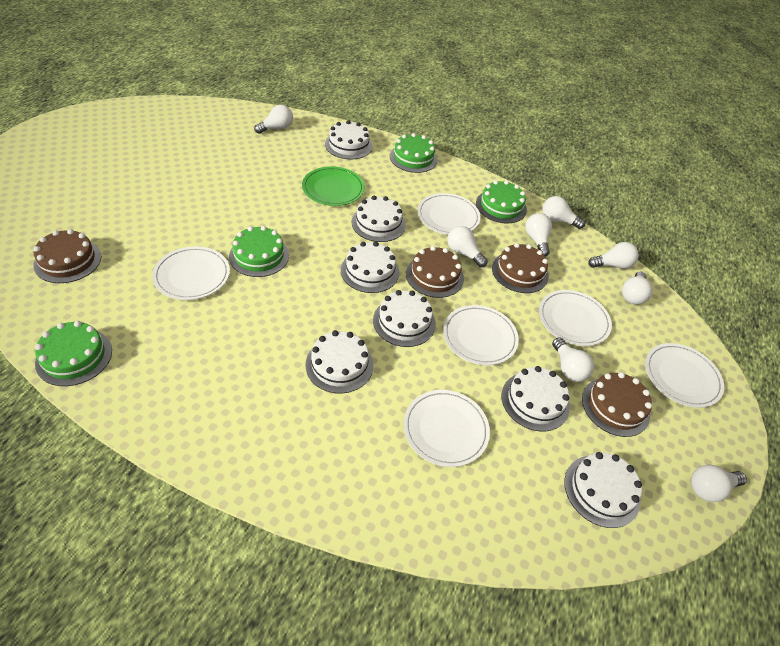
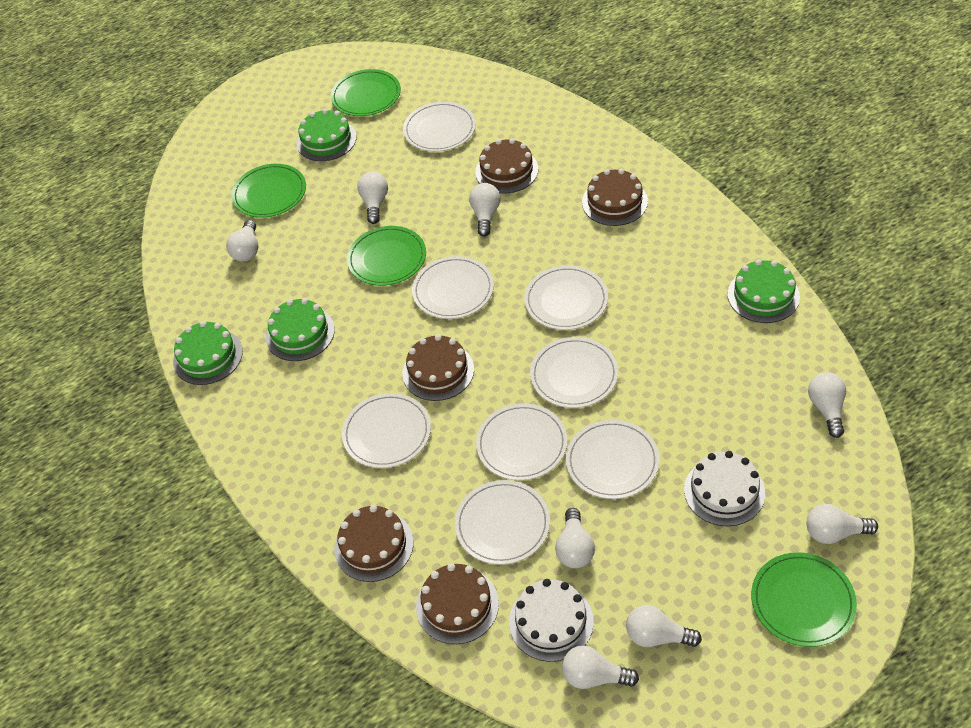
brown cake: [33,229,101,283] [406,246,464,298] [492,243,549,293] [582,372,652,437] = 4 -> [334,505,413,582] [402,334,474,401] [416,563,499,644] [475,138,538,193] [582,169,648,226] = 5
green plate: [302,166,365,206] = 1 -> [231,164,306,218] [331,69,401,116] [347,226,426,286] [751,552,857,647] = 4
white cake: [305,330,373,394] [325,120,373,159] [341,242,399,293] [352,196,406,242] [373,290,436,347] [502,366,570,431] [564,452,642,528] = 7 -> [509,579,594,662] [684,451,765,526] = 2
white plate: [152,246,230,300] [403,390,490,467] [417,193,481,235] [443,305,519,365] [539,290,612,346] [645,343,724,408] = 6 -> [342,393,431,468] [403,102,476,152] [412,256,494,319] [455,480,550,565] [476,403,567,480] [524,265,608,330] [530,337,618,408] [566,420,659,499] = 8

